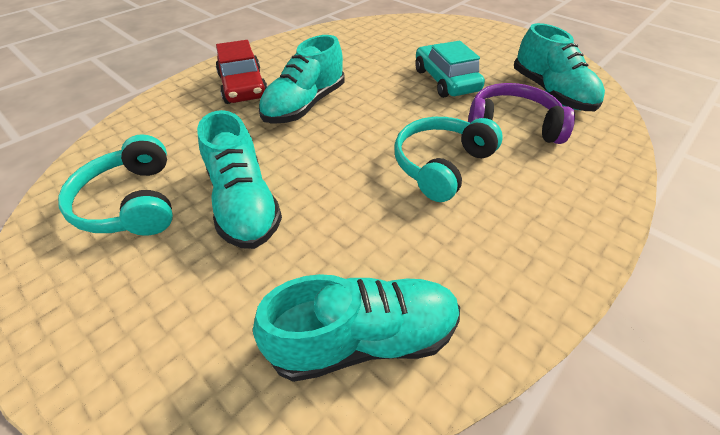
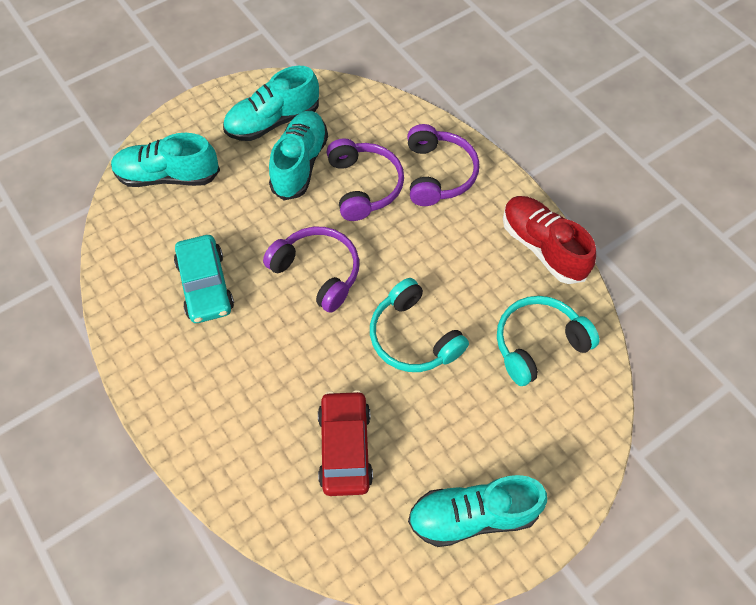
purple headphones: [468,83,575,144] = 1 -> [263,227,359,313] [327,138,404,221] [407,124,479,206] = 3
red shoe: none = 0 -> [503,196,596,284] = 1

